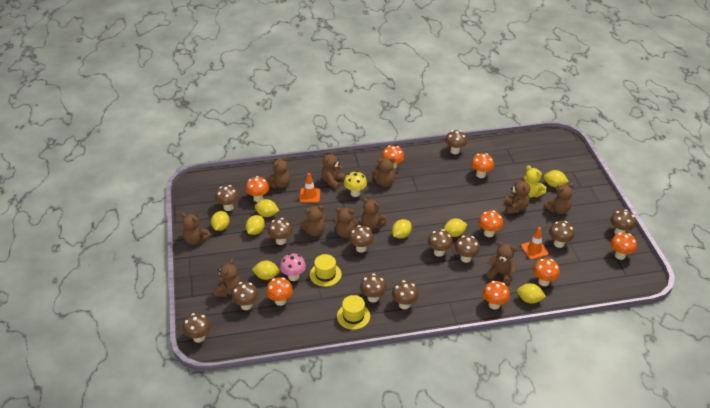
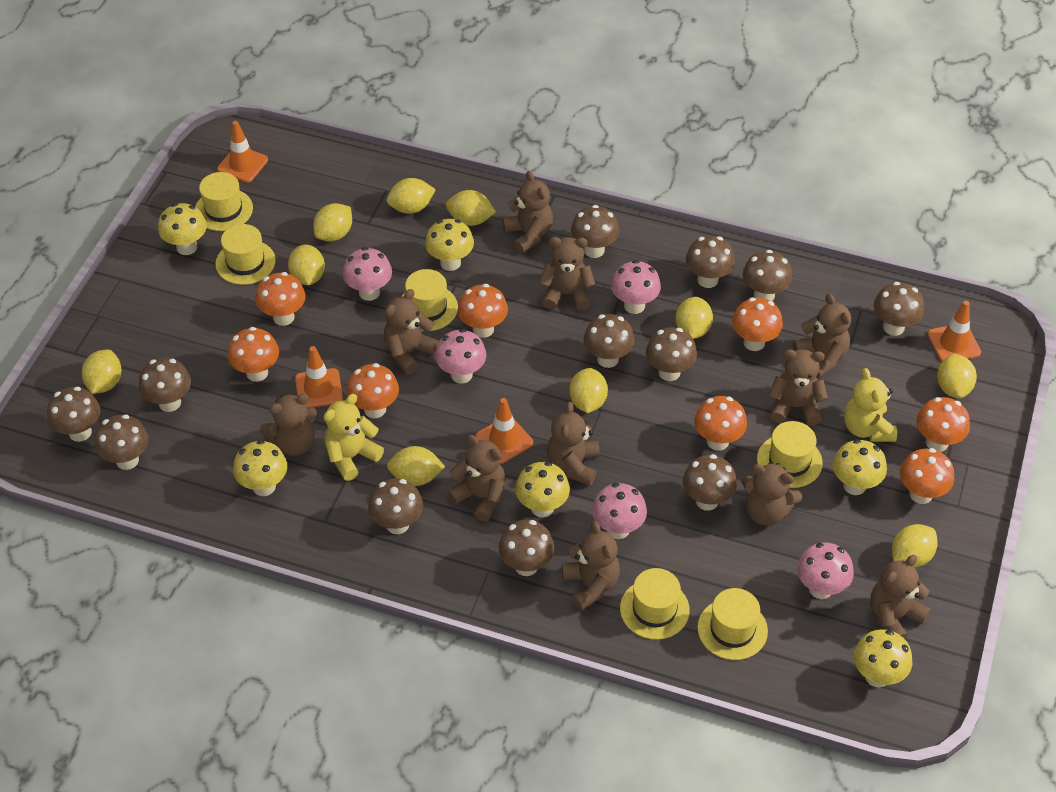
orange traffic cone: [299,173,320,203] [521,227,548,260] = 2 -> [217,121,268,183] [295,346,343,408] [475,398,533,464] [928,301,981,362] = 4
pink mushroom: [280,253,306,281] = 1 -> [343,247,392,301] [435,329,486,384] [592,483,647,539] [611,260,661,314] [797,542,854,599] = 5
yellow hat: [310,254,342,287] [337,295,370,330] = 2 -> [195,172,253,231] [215,224,276,285] [402,269,458,331] [620,568,690,640] [697,588,768,660] [757,421,823,488] = 6
yellow lemon: [211,211,230,231] [246,215,265,235] [252,260,279,280] [255,199,279,217] [392,219,412,239] [444,219,467,237] [517,283,546,303] [544,170,569,187] = 8 -> [82,350,121,394] [288,245,325,285] [313,203,352,241] [387,178,436,214] [387,446,445,486] [446,190,496,226] [569,368,608,413] [675,297,713,339] [892,524,938,568] [937,354,977,399] = 10
yellow mushroom: [344,171,367,197] = 1 -> [158,203,207,255] [233,440,287,496] [425,219,474,271] [515,462,570,518] [833,439,887,495] [854,629,912,687] = 6
yellow teddy bear: [524,165,547,198] = 1 -> [324,394,384,481] [844,368,897,442] = 2

